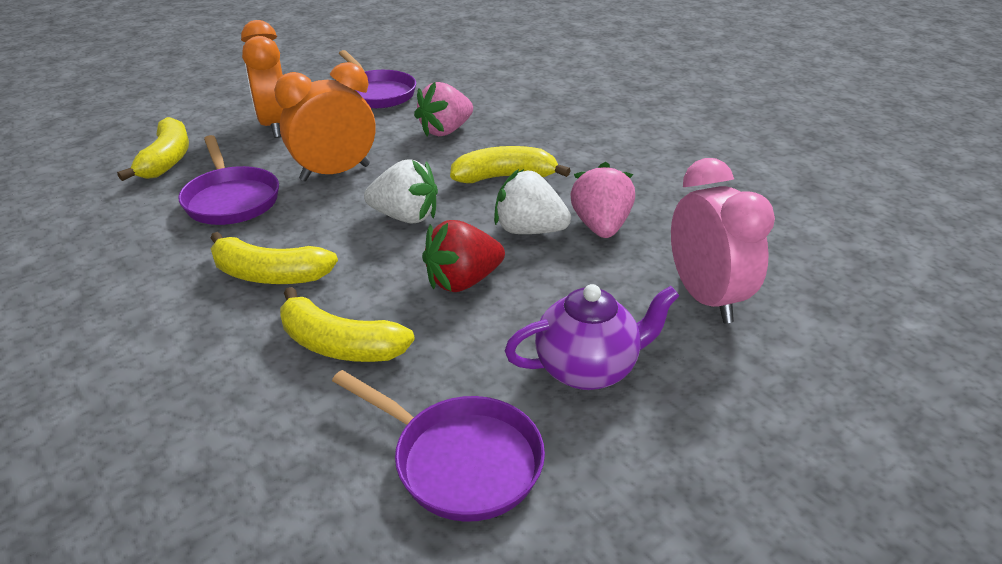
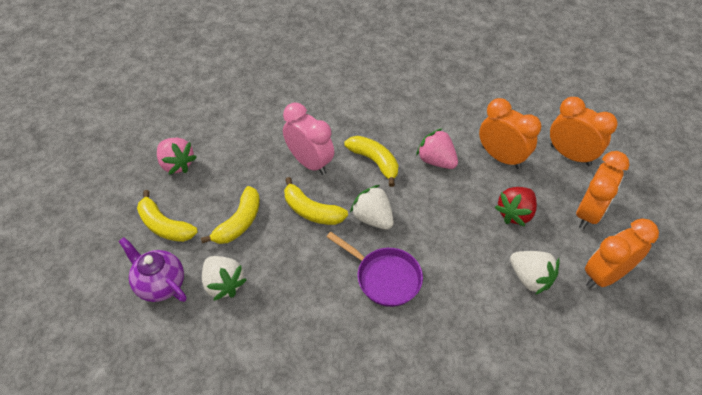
orange clock: [241,20,283,138] [274,62,376,181] = 2 -> [479,98,541,169] [550,97,618,166] [576,151,630,229] [585,218,659,288] = 4
purple pan: [178,135,279,225] [332,370,545,522] [339,50,416,109] = 3 -> [327,232,423,307] = 1
white strawberry: [364,159,438,224] [494,169,571,234] = 2 -> [202,256,247,301] [350,185,394,230] [510,251,560,295] = 3

